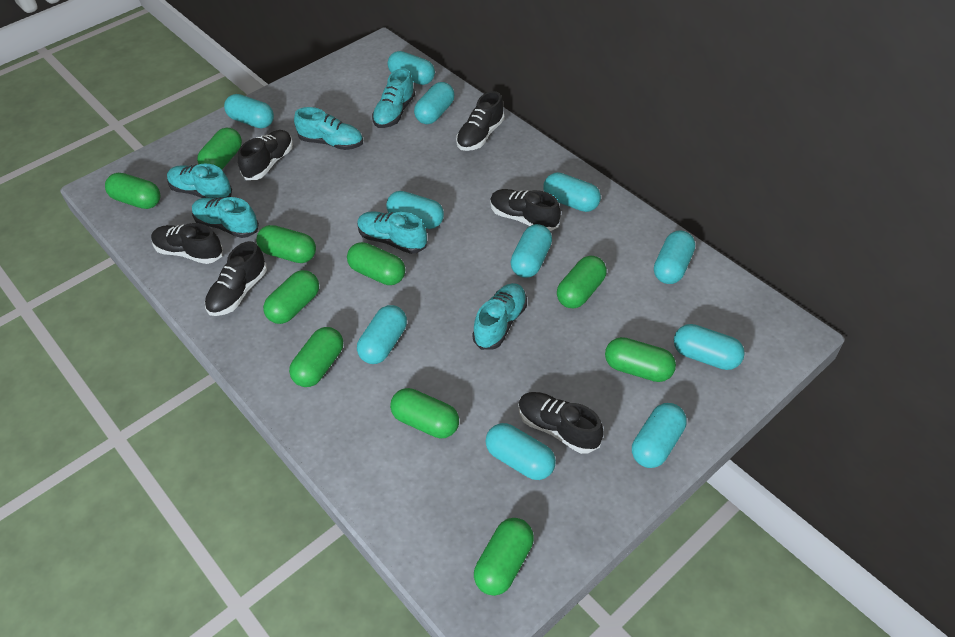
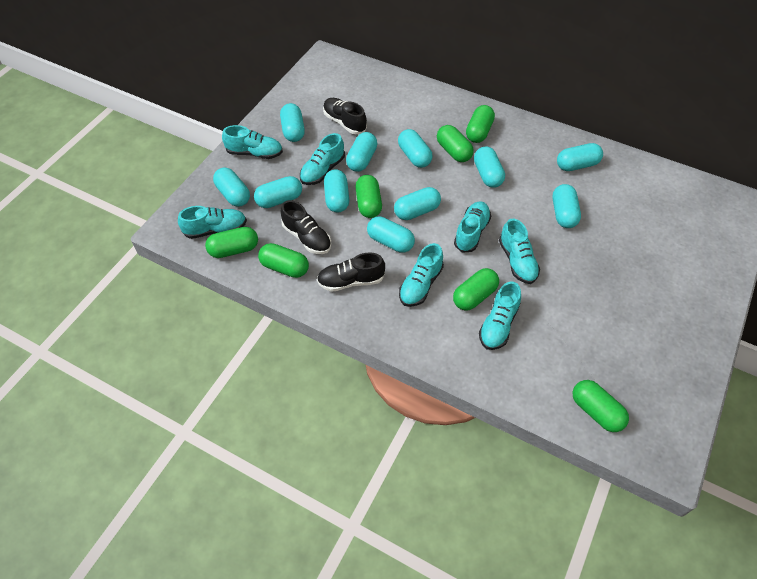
black shoe: [151,223,223,264] [205,241,267,316] [238,130,293,180] [456,91,504,151] [490,189,561,231] [518,392,604,454] = 6 -> [281,200,331,254] [317,252,385,292] [323,98,367,134] = 3
green capsule: [105,173,160,209] [197,127,242,169] [256,225,316,263] [263,270,319,324] [289,327,343,387] [347,242,405,285] [390,388,459,439] [474,518,534,596] [557,256,607,309] [605,337,676,382] = 10 -> [205,227,258,258] [258,243,309,278] [355,175,382,218] [437,125,474,162] [453,268,499,311] [466,105,495,143] [572,380,629,432] = 7
turquoise shoe: [167,164,232,199] [192,197,259,238] [294,107,363,150] [357,211,427,254] [372,68,415,128] [472,283,527,350] = 6 -> [178,206,247,239] [222,125,283,159] [300,133,345,185] [399,243,444,307] [454,201,491,253] [479,281,521,350] [499,219,540,284] = 7

